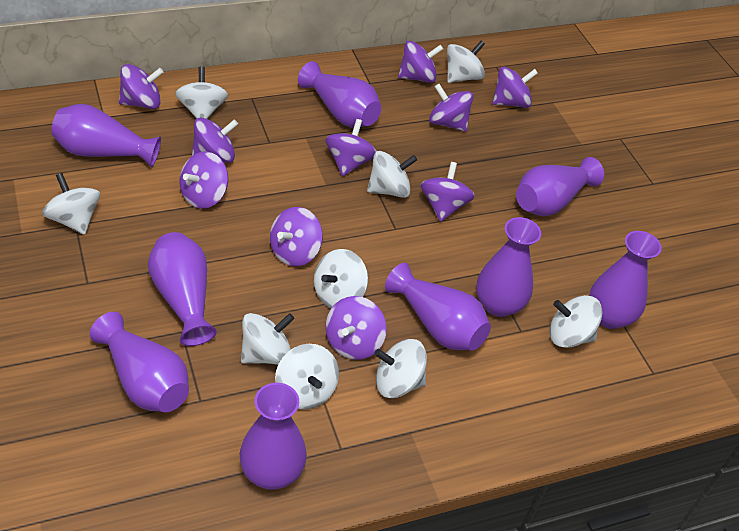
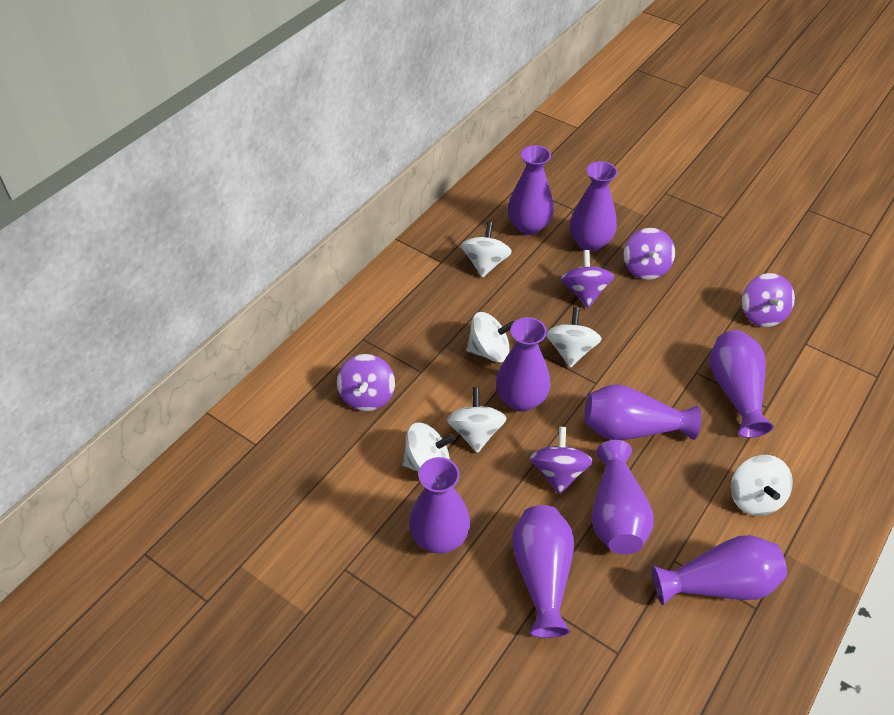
purple spinning top: [119,64,164,109] [179,151,228,209] [192,117,238,163] [270,207,323,266] [325,119,376,176] [325,296,387,360] [398,41,443,83] [420,162,475,222] [429,84,474,132] [492,66,538,108] = 10 -> [337,354,395,411] [530,427,593,495] [561,250,614,308] [624,228,675,280] [742,273,795,327] = 5
white spinning top: [42,173,100,235] [175,66,228,119] [241,313,294,365] [275,344,339,409] [314,249,368,308] [367,151,417,198] [374,339,427,398] [447,40,485,83] [549,295,602,348] = 9 -> [402,422,456,472] [446,387,507,453] [461,222,512,278] [466,312,514,363] [546,307,602,368] [731,455,793,516] = 6

